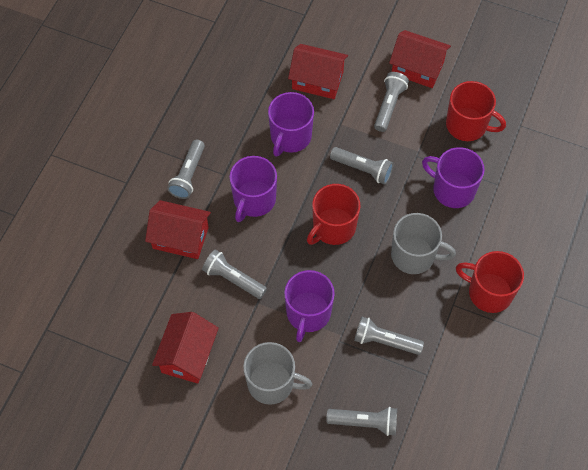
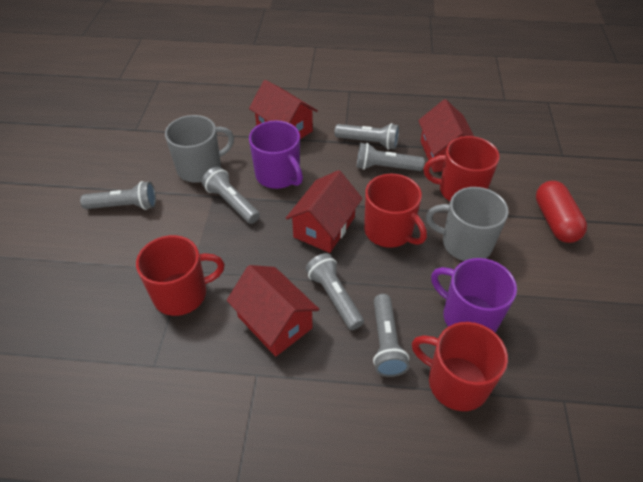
purple mug: [229,156,277,222] [268,92,314,157] [284,270,335,342] [422,147,485,208] = 4 -> [249,121,303,189] [431,258,517,333] = 2
red capsule: none = 0 -> [536,181,587,243] = 1
red mug: [307,184,360,245] [446,81,506,141] [456,251,524,313] = 3 -> [136,235,225,316] [364,174,427,248] [412,322,508,411] [424,136,500,201] = 4

